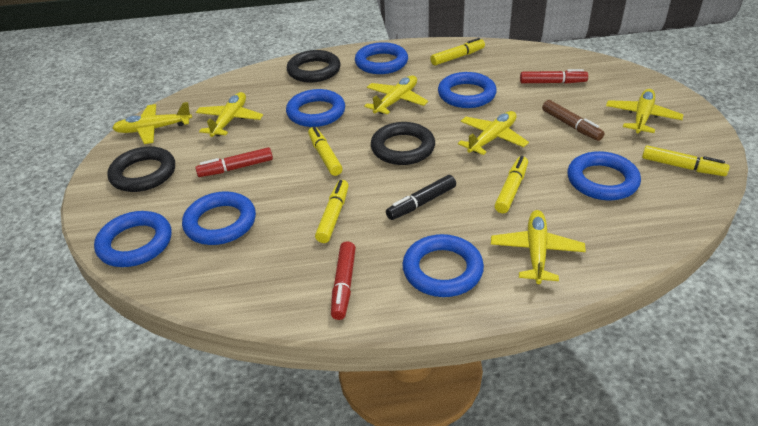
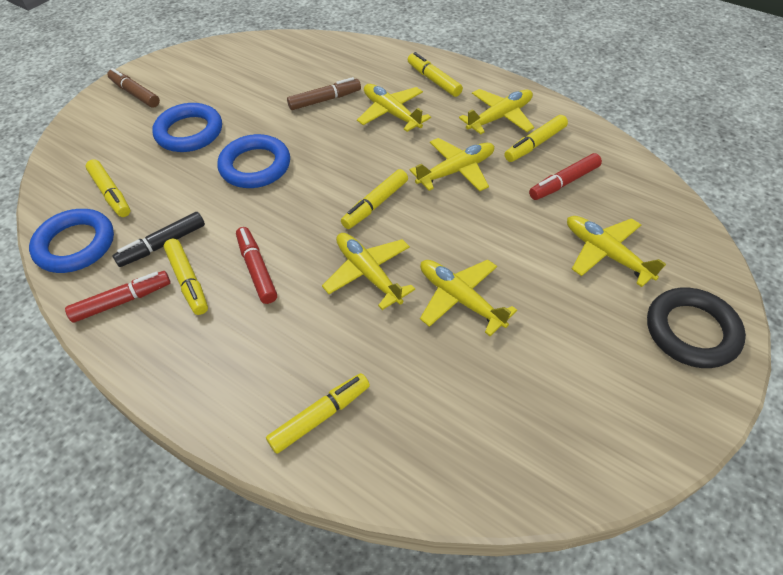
black ring: [107,146,175,192] [287,50,341,83] [371,122,435,165] = 3 -> [647,287,746,368] = 1
blue ring: [94,211,171,267] [182,191,256,245] [286,89,345,127] [355,42,408,74] [402,234,484,297] [438,72,497,108] [568,151,641,200] = 7 -> [29,209,114,273] [152,103,222,152] [217,134,290,188] = 3
brown marker: [542,100,604,141] = 1 -> [107,68,160,108] [287,77,361,110] = 2
yellow marker: [308,126,343,176] [315,180,349,243] [430,38,485,65] [494,156,528,213] [642,145,730,176] = 5 -> [85,159,130,217] [164,239,208,315] [266,373,370,454] [341,169,408,229] [408,52,463,97] [505,115,568,162] = 6

